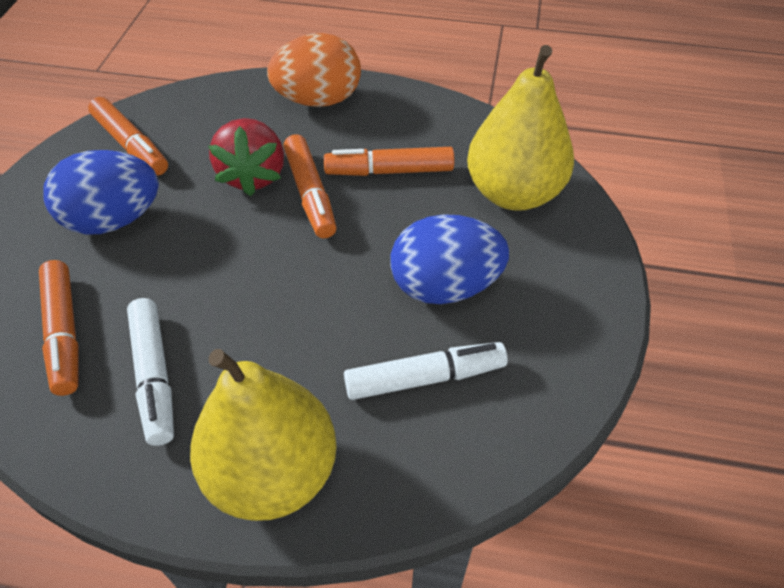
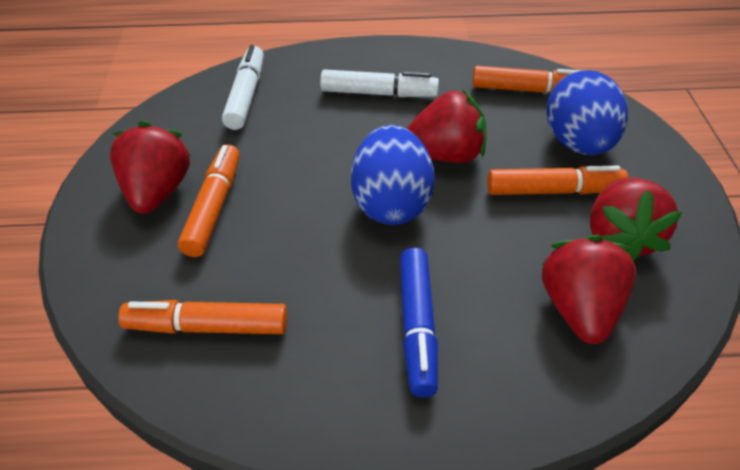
blue marker: none = 0 -> [400,248,438,398] = 1
orange egg: [267,33,361,107] = 1 -> none = 0
red strawberry: [208,118,284,196] = 1 -> [110,121,191,214] [406,89,487,163] [542,235,636,344] [590,177,683,261] = 4
yellow pear: [190,349,337,521] [467,45,574,211] = 2 -> none = 0

